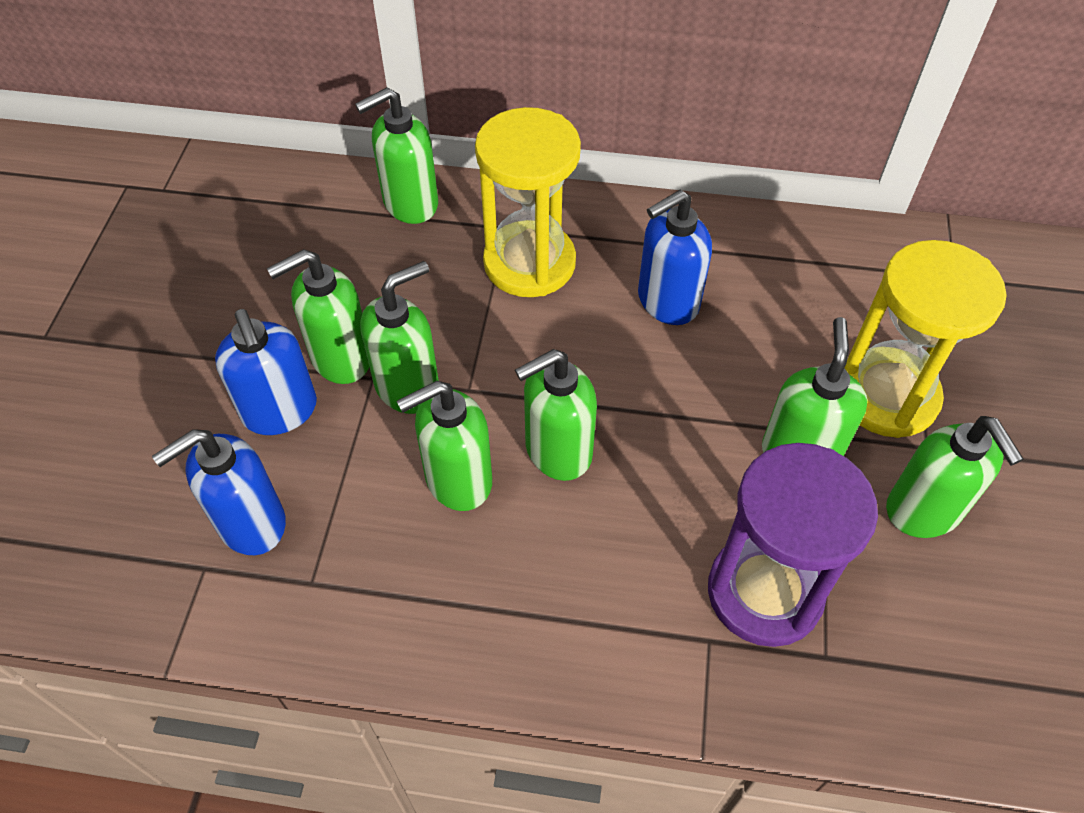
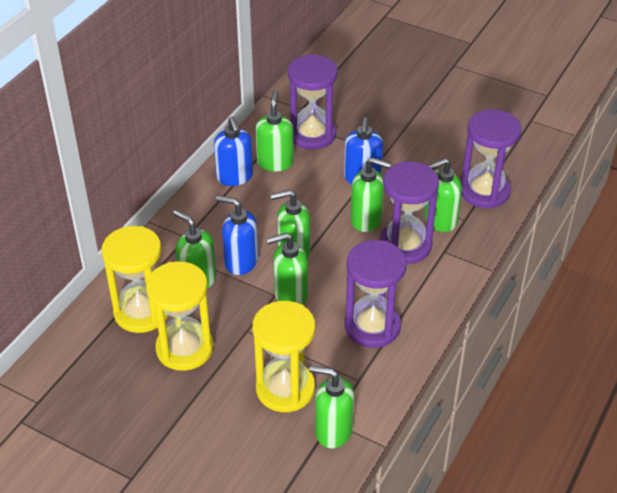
purple hourglass: [708,443,878,647] = 1 -> [288,54,338,150] [344,240,407,348] [379,161,439,264] [461,109,521,208] = 4
yellow hourglass: [475,107,581,297] [844,240,1006,438] = 2 -> [101,226,168,333] [146,261,214,371] [252,301,315,412] = 3

